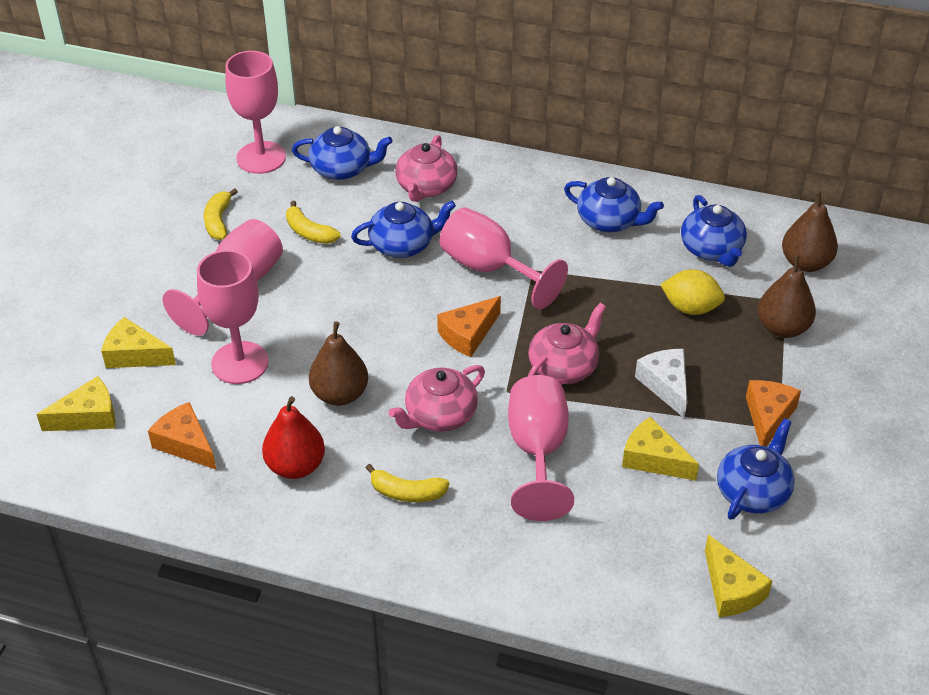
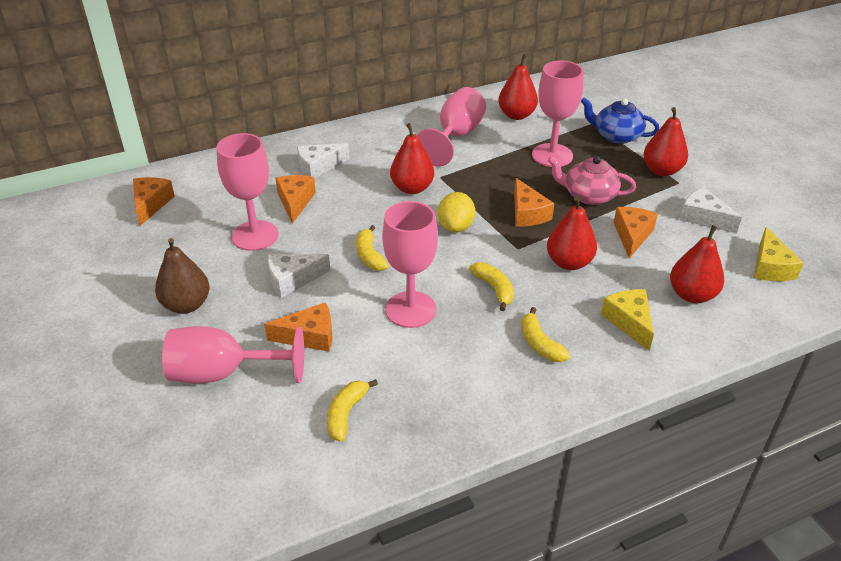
blue teapot: [292,126,393,180] [351,201,456,258] [564,177,664,232] [681,195,747,267] [717,418,795,520] = 5 -> [581,97,659,144] = 1
brown pear: [309,321,368,406] [758,255,816,338] [782,191,838,272] = 3 -> [155,238,210,314] = 1
orange cheese: [148,402,216,469] [437,296,501,357] [746,380,801,446] = 3 -> [133,177,175,226] [264,302,333,352] [275,175,316,223] [514,178,554,227] [614,207,658,258] = 5
pink teapot: [389,365,485,432] [395,135,458,202] [528,303,606,384] = 3 -> [548,156,636,205] = 1
red pear: [262,396,325,479] = 1 -> [390,123,434,194] [498,54,538,120] [547,196,597,270] [643,107,688,176] [670,225,724,303] = 5
white cheese: [635,349,687,419] = 1 -> [268,254,330,298] [297,143,349,179] [680,187,742,233] = 3
yellow banana: [204,188,238,240] [286,201,341,244] [365,464,450,502] = 3 -> [327,379,378,442] [356,225,389,271] [469,262,514,311] [521,307,570,362] = 4
yellow cheese: [36,376,116,431] [101,317,176,368] [622,417,699,481] [705,534,772,617] = 4 -> [601,289,654,351] [754,227,804,281] = 2

